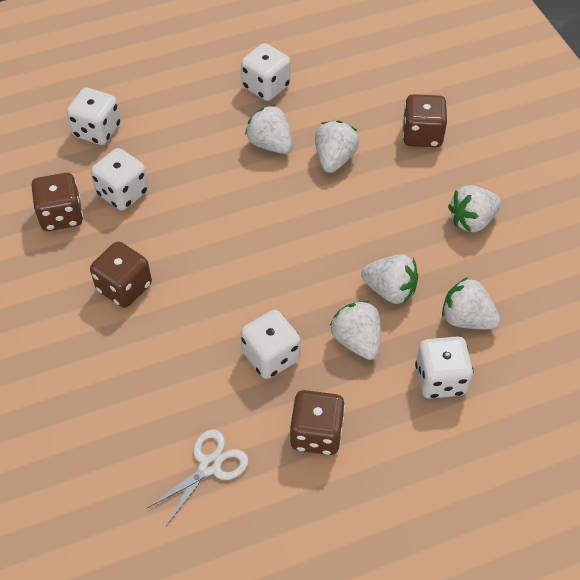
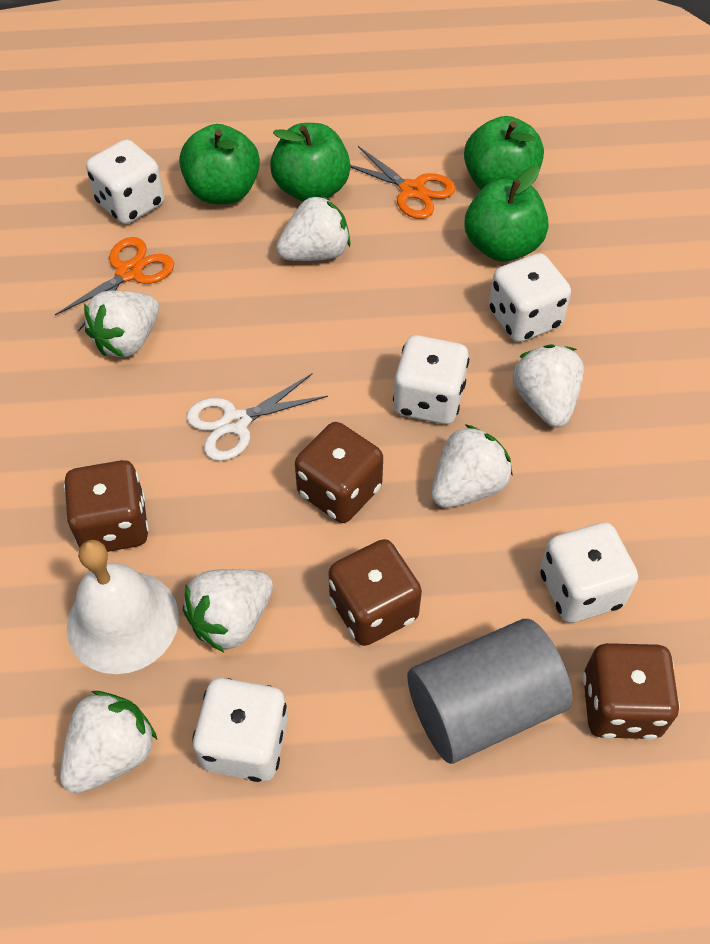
green apple: none = 0 -> [179,124,260,204] [270,123,351,202] [464,116,544,189] [465,165,548,262] = 4
grey cylinder: none = 0 -> [407,619,573,764] = 1
orange scissors: none = 0 -> [55,237,174,332] [350,146,456,219] = 2
white bell: none = 0 -> [67,540,179,674] = 1

